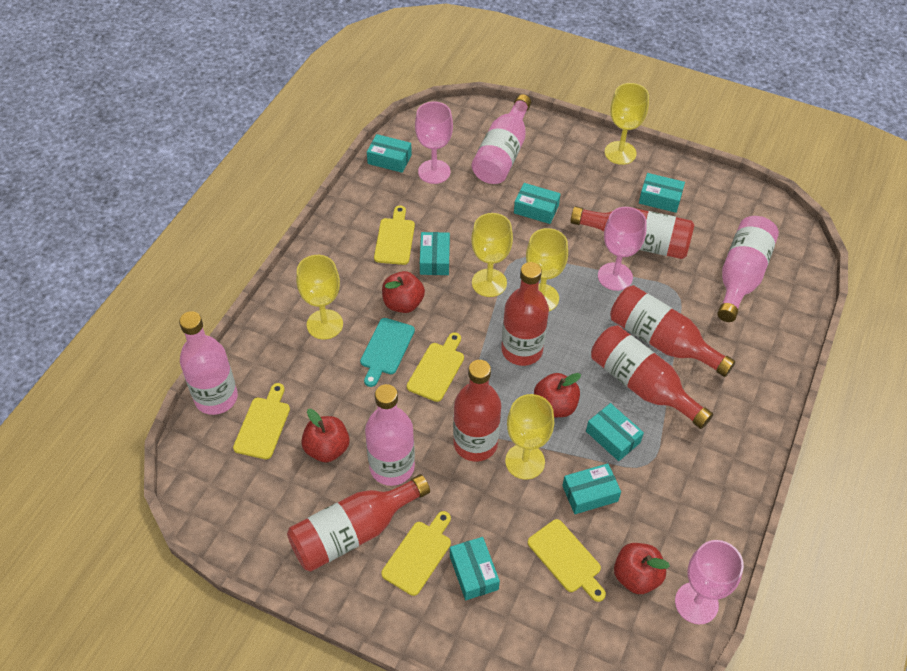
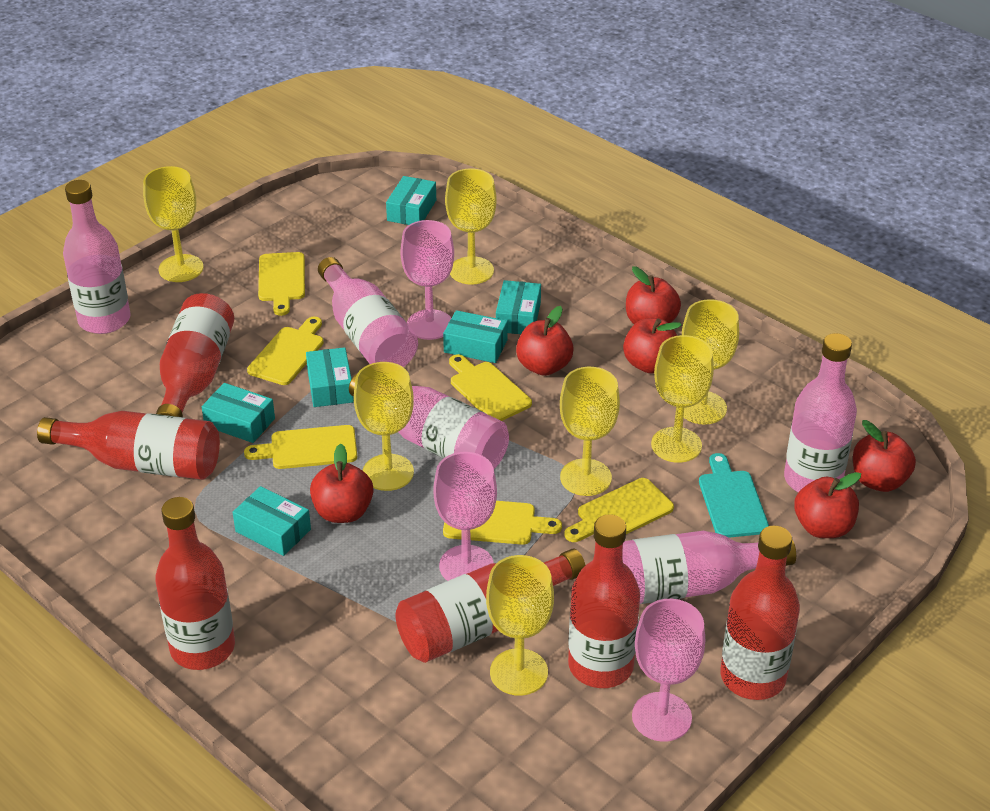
pink bottle: [179,311,238,415] [365,384,415,486] [472,94,531,184] [717,216,779,322] = 4 -> [63,180,131,334] [318,257,418,367] [349,374,509,469] [622,531,796,604] [784,333,857,492] = 5
red apple: [301,409,349,462] [382,271,425,313] [534,373,581,417] [614,543,670,594] = 4 -> [310,444,373,523] [516,306,574,376] [623,318,682,374] [626,266,681,324] [794,472,861,538] [853,420,916,492] = 6
turquoise box: [367,134,412,173] [420,232,450,275] [450,537,500,600] [514,183,560,224] [562,463,621,514] [586,403,644,461] [639,173,685,213] = 7 -> [202,383,275,443] [233,486,311,556] [306,347,354,407] [386,176,436,225] [443,310,508,363] [496,280,541,334] = 6
yellow cutting board: [233,383,290,459] [374,206,415,265] [381,511,451,596] [407,332,464,402] [528,519,606,602] = 5 -> [244,425,357,469] [247,317,324,385] [258,252,305,316] [443,501,562,545] [449,354,532,421] [564,478,674,542] = 6
yellow goblet: [296,255,343,339] [471,213,513,297] [505,394,554,479] [526,228,568,311] [604,83,649,165] = 5 -> [143,166,204,282] [354,362,414,491] [445,168,497,285] [486,555,554,696] [560,367,620,496] [651,335,714,463] [682,299,739,425] = 7

